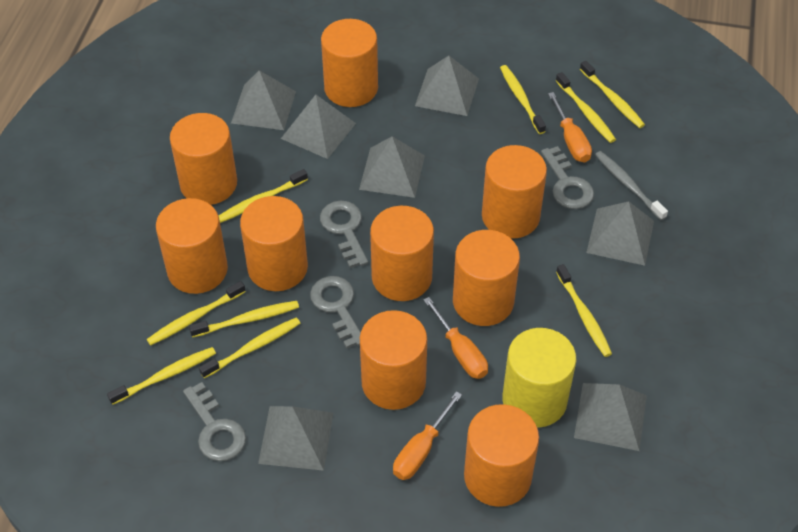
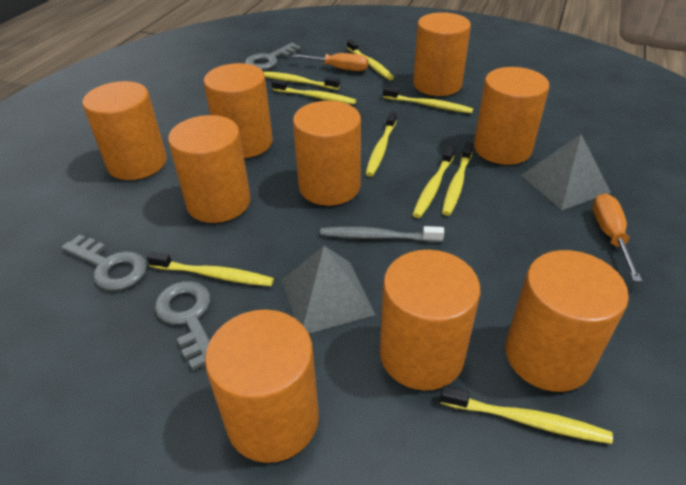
grey key: [183,382,246,461] [310,276,361,348] [320,201,368,268] [541,146,594,209] = 4 -> [61,235,147,291] [155,281,210,370] [245,43,301,70] = 3
grey pyramid: [231,70,296,130] [258,406,333,471] [281,95,356,159] [359,136,425,198] [415,55,479,116] [574,383,647,451] [586,201,654,266] = 7 -> [281,246,375,333] [521,134,611,210] = 2
orange screwdriver: [393,391,462,480] [423,297,488,379] [548,92,592,163] = 3 -> [291,53,368,71] [592,193,642,282] = 2
yellow cylinder: [503,328,576,428] = 1 -> none = 0

